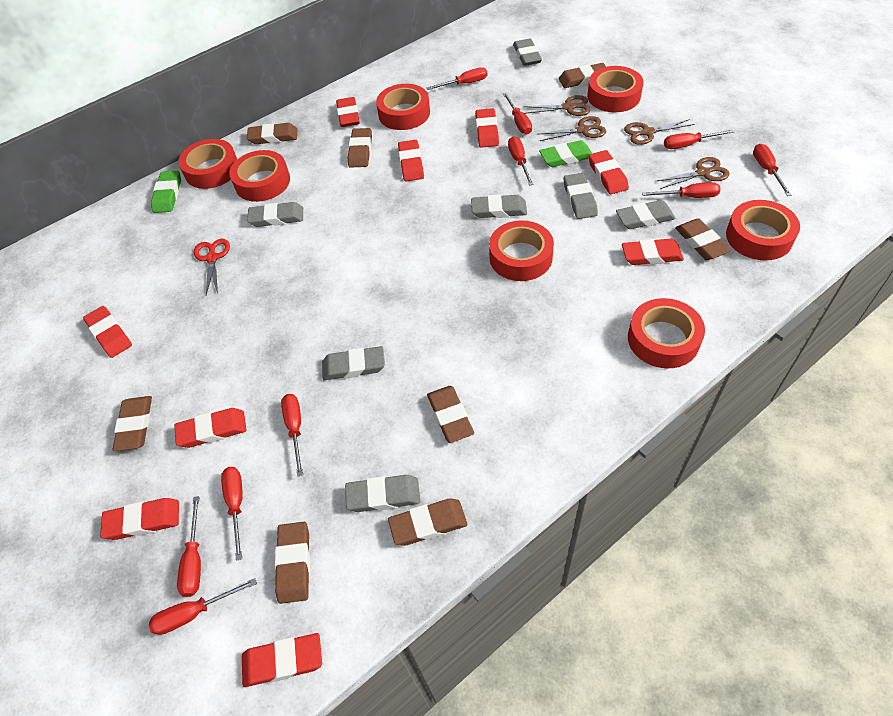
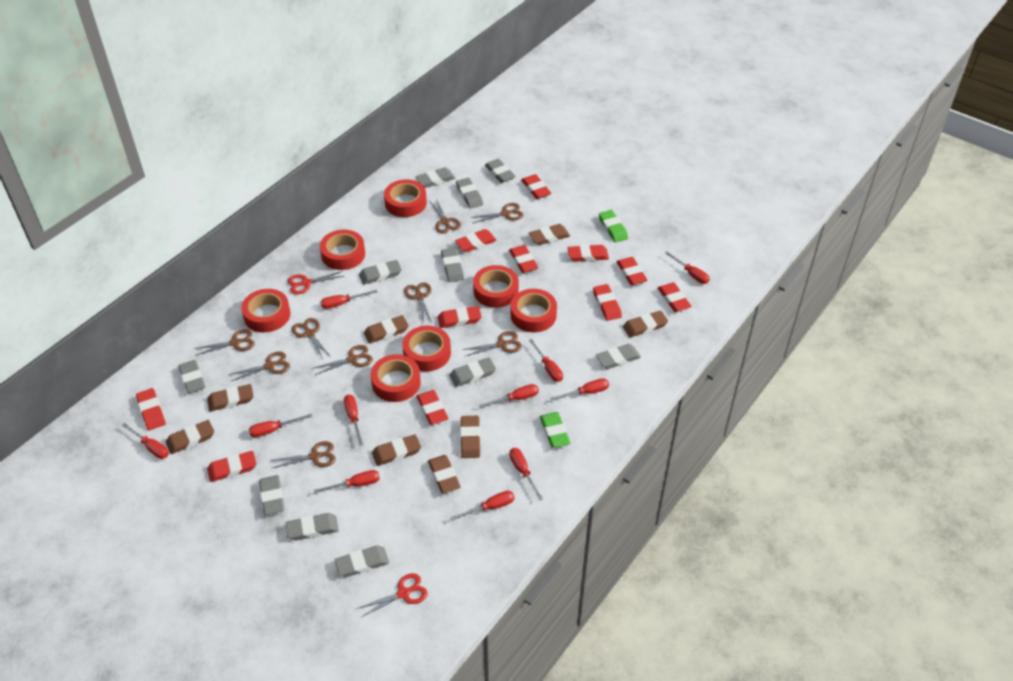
brown scissors: [523,95,590,116] [539,116,606,141] [624,119,695,145] [657,157,730,189] = 4 -> [194,329,255,355] [228,352,290,381] [273,441,336,468] [292,318,331,359] [314,345,373,375] [404,282,432,323] [429,199,461,234] [462,331,522,356] [470,203,524,223] = 9
grey eraser: [247,202,303,227] [322,346,385,380] [345,475,420,512] [471,195,527,218] [513,38,542,66] [564,173,598,219] [616,200,676,229] = 7 -> [178,360,205,393] [259,475,284,515] [286,513,339,541] [334,545,389,577] [359,260,402,285] [416,167,455,188] [441,248,464,282] [449,357,496,387] [456,178,483,209] [485,159,516,183] [596,344,641,369] = 11
red eraser: [83,306,132,358] [100,498,179,540] [174,408,246,448] [242,633,322,687] [336,97,360,127] [398,140,424,181] [475,108,499,148] [589,150,629,194] [622,239,684,265] = 9 -> [136,388,166,430] [207,451,257,482] [417,390,448,425] [438,306,482,328] [455,229,497,252] [509,245,538,273] [521,174,551,199] [568,245,609,262] [593,284,622,321] [616,257,648,285] [658,282,692,312] = 11
red scissors: [194,239,230,295] = 1 -> [288,271,344,294] [356,573,428,618] = 2
red screwdriver: [149,578,257,635] [177,496,201,597] [221,467,243,561] [281,394,303,476] [427,67,487,90] [503,92,532,134] [508,137,534,186] [642,182,721,198] [664,129,734,149] [753,144,792,196] = 10 -> [122,423,169,459] [249,414,312,437] [314,470,380,493] [320,290,377,309] [344,394,363,445] [451,491,515,521] [479,384,539,407] [509,448,543,500] [529,339,563,382] [550,378,609,401] [665,251,710,284] = 11

